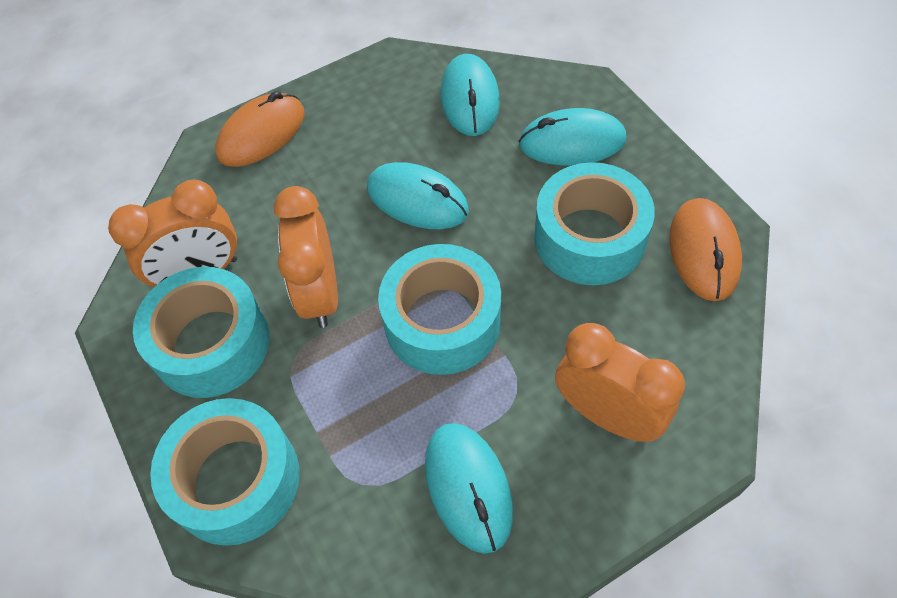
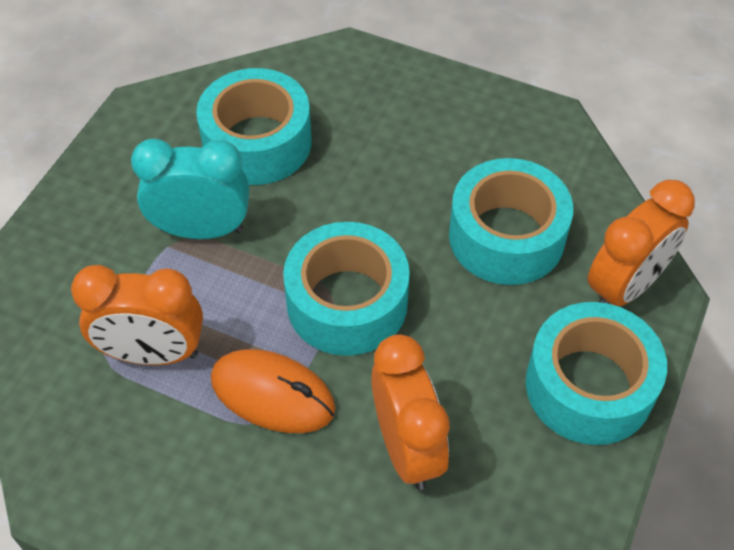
orange mouse: [215,91,305,167] [669,198,742,301] = 2 -> [211,349,335,433] = 1
turquoise clock: none = 0 -> [131,139,249,239] = 1
turquoise mouse: [367,162,469,229] [425,423,513,554] [441,54,500,136] [519,108,626,166] = 4 -> none = 0

